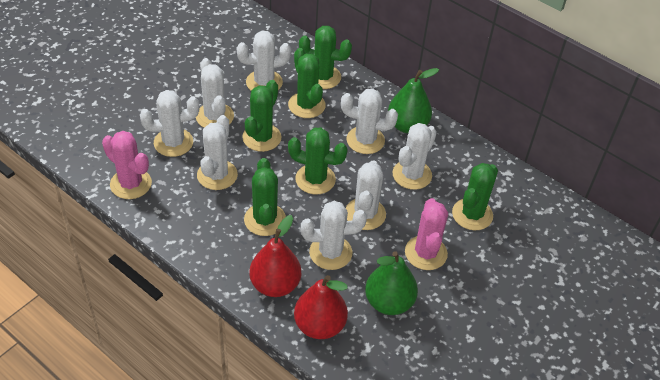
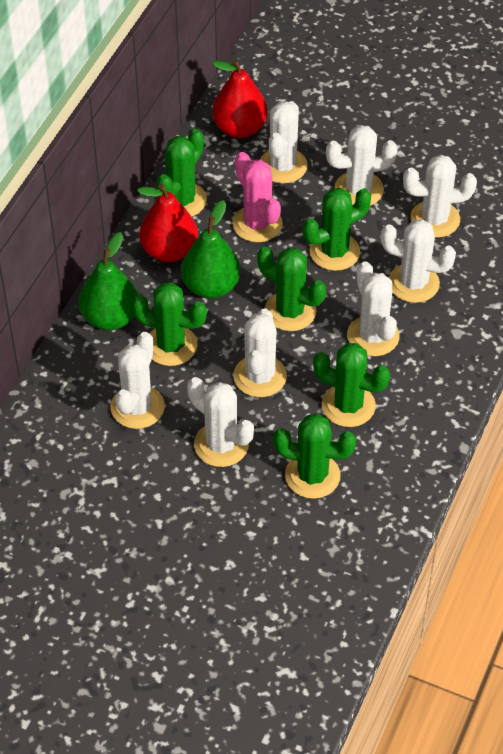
pink cactus: [102,131,152,199] [405,198,448,270] = 2 -> [232,152,283,242] = 1

